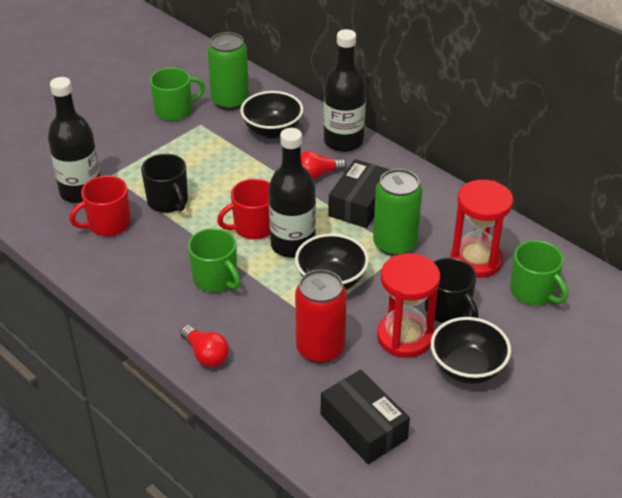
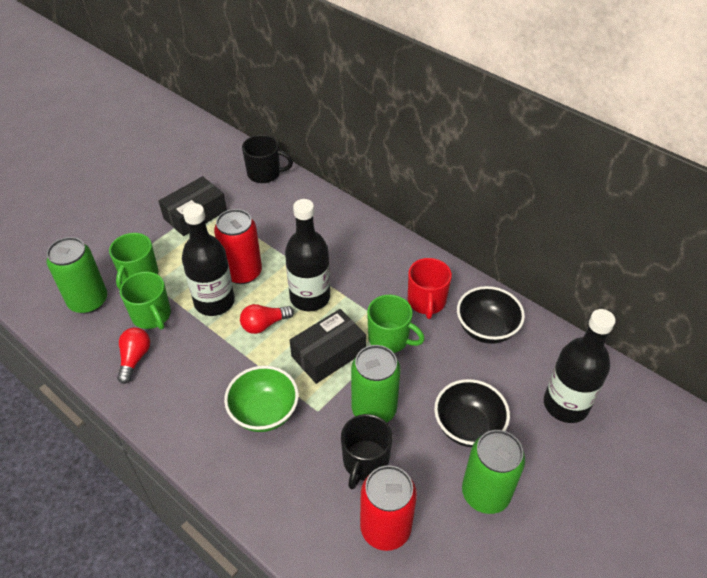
black bowl: [240,91,303,138] [295,233,369,290] [431,317,511,384] = 3 -> [434,379,510,447] [457,286,525,344] = 2
green bowl: none = 0 -> [224,366,299,432] = 1
green can: [207,32,249,110] [373,169,422,256] = 2 -> [47,237,107,314] [351,345,401,423] [462,430,525,514] = 3
red can: [295,270,347,363] = 1 -> [214,209,262,284] [360,465,417,551] = 2
red hourglass: [377,253,440,358] [450,180,513,278] = 2 -> none = 0
red mug: [69,176,131,236] [217,179,270,240] = 2 -> [408,258,452,319] = 1

